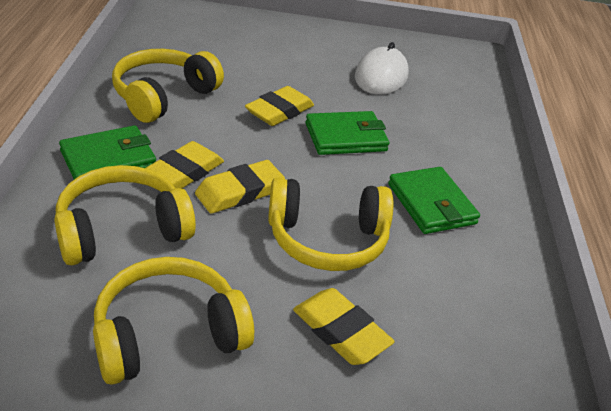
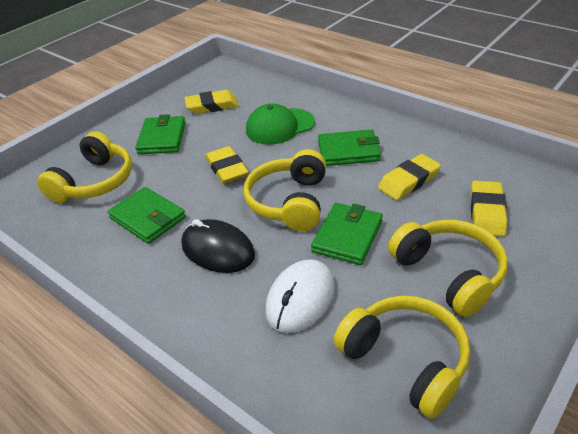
black mouse: none = 0 -> [181,219,255,273] = 1
green cap: none = 0 -> [246,103,315,145] = 1
green wallet: [59,125,156,179] [305,111,389,155] [388,167,480,234] = 3 -> [108,187,186,244] [135,114,186,154] [311,203,383,265] [318,129,381,166] = 4

